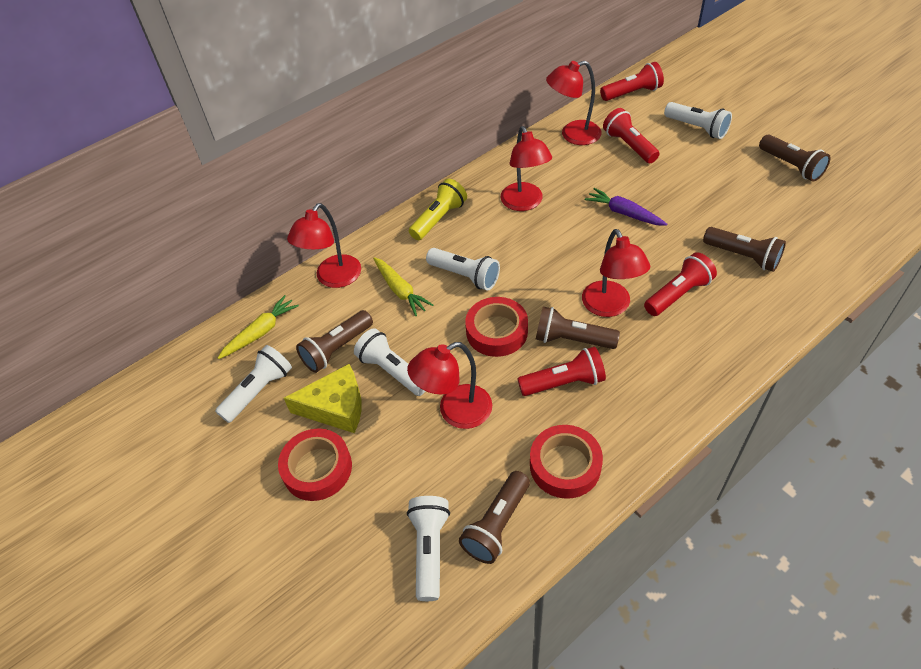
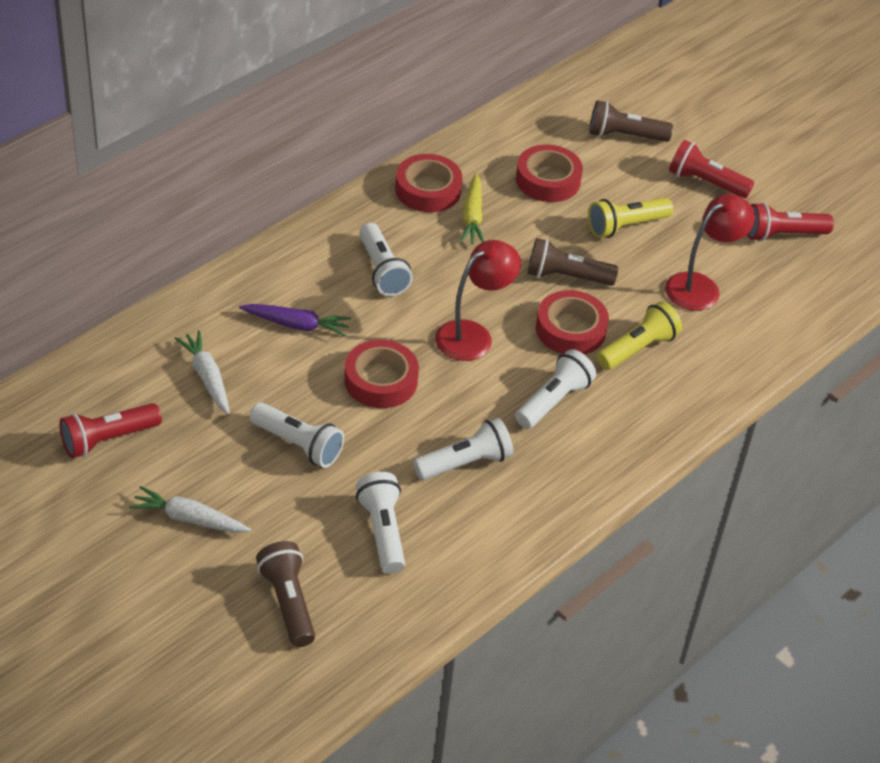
brown flashlight: [296,310,373,373] [459,471,530,564] [536,307,620,349] [703,227,786,272] [759,135,831,182] = 5 -> [256,541,315,647] [528,238,618,286] [589,100,673,142] = 3
red flashlight: [518,347,606,396] [600,62,664,101] [603,108,659,163] [644,252,717,316] = 4 -> [59,403,162,458] [669,140,754,198] [747,202,834,241] = 3
red lamp: [287,203,361,288] [407,342,492,429] [501,126,552,211] [546,61,601,145] [582,229,650,317] = 5 -> [435,240,521,361] [665,194,755,311] = 2
red tape: [278,428,352,501] [465,297,528,357] [530,425,603,499] = 3 -> [344,340,419,408] [395,154,462,212] [516,145,583,202] [536,290,609,355] = 4
white carrot: none = 0 -> [129,486,251,533] [174,330,230,414] = 2
yellow carrot: [218,295,299,359] [373,257,433,316] = 2 -> [460,173,484,244] = 1
yellow cheese: [284,364,362,433] = 1 -> none = 0
yellow flashlight: [409,179,467,240] = 1 -> [588,198,673,238] [596,301,682,370] = 2

